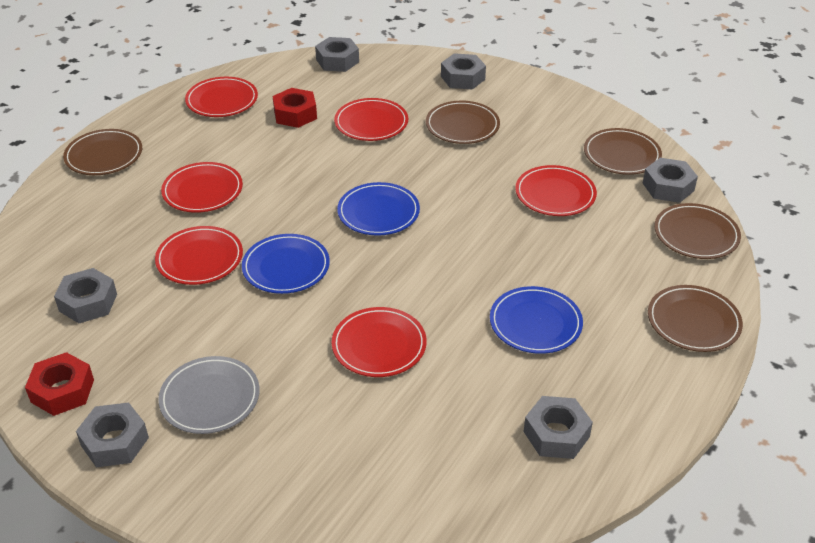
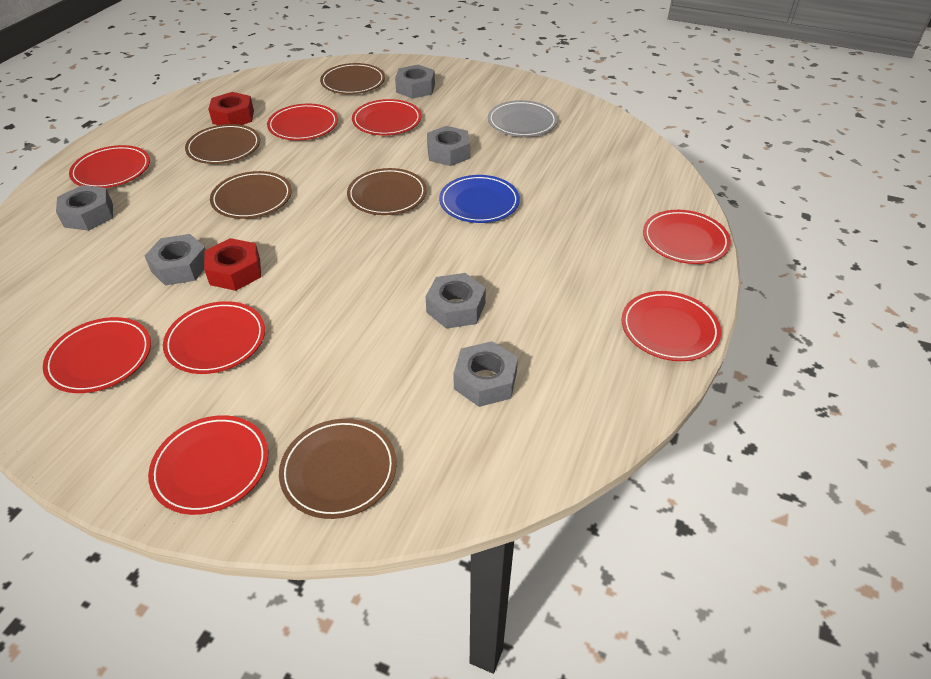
blue plate: [242,234,330,294] [337,182,420,236] [490,286,583,354] = 3 -> [439,175,520,223] = 1
red plate: [155,226,243,285] [161,162,243,213] [185,77,258,117] [332,307,427,377] [334,98,408,141] [515,165,597,216] = 6 -> [43,317,151,393] [69,145,150,188] [148,415,268,515] [163,301,265,374] [267,104,338,140] [352,99,422,135] [621,291,721,361] [643,210,731,264] = 8

